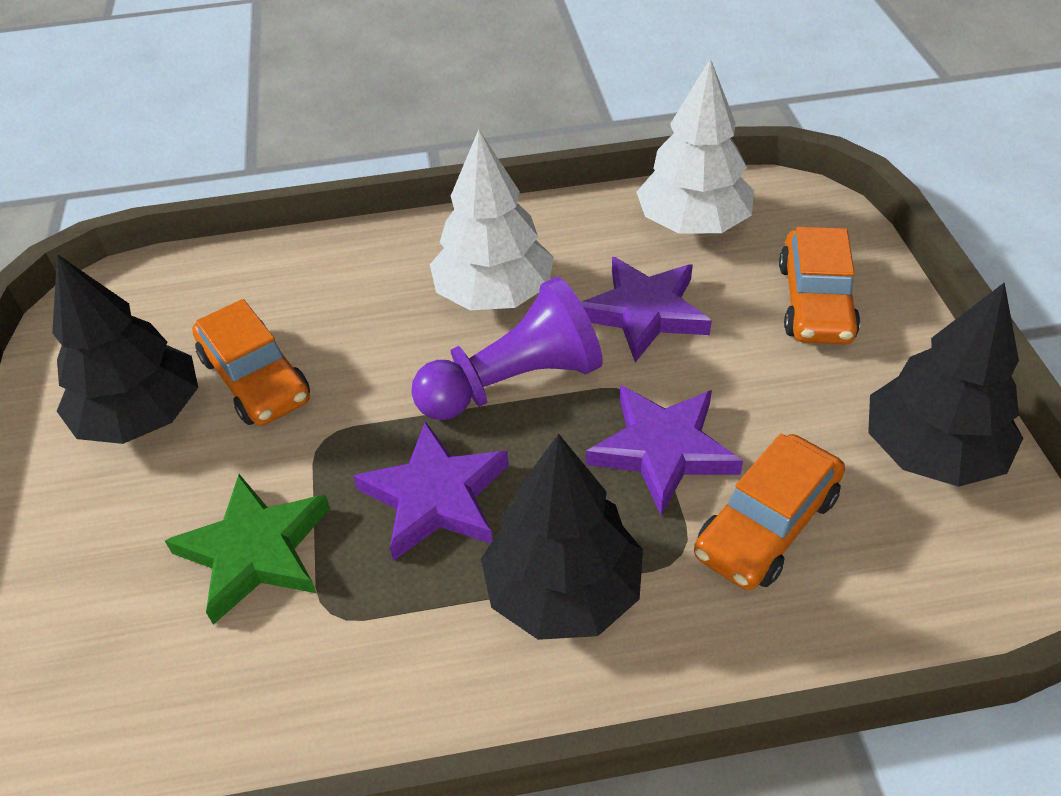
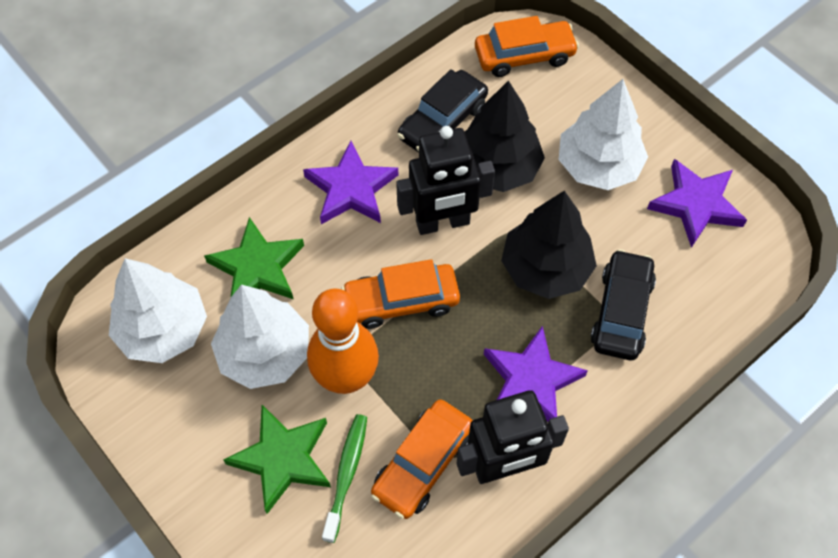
black car: none = 0 -> [397,69,488,153] [591,249,656,360] = 2
black robot: none = 0 -> [396,126,495,235] [457,390,569,484] = 2
black tree: [52,254,198,444] [481,433,643,640] [868,282,1023,487] = 3 -> [465,81,545,192] [501,191,597,299] = 2
green star: [165,474,330,625] = 1 -> [204,217,304,300] [224,405,331,514] = 2
green toothbrush: none = 0 -> [322,414,367,543] = 1
orange bowling pin: none = 0 -> [307,288,379,394] = 1
purple pawn: [411,277,603,420] = 1 -> none = 0
white tree: [430,129,554,310] [637,58,754,234] = 2 -> [109,258,207,363] [211,285,309,389] [559,79,648,190] = 3

